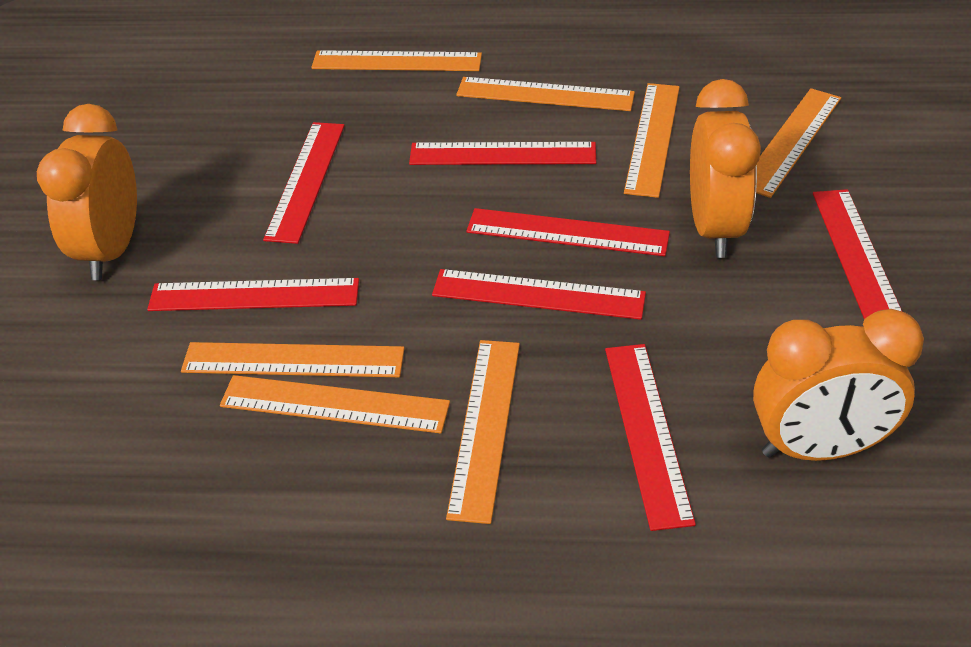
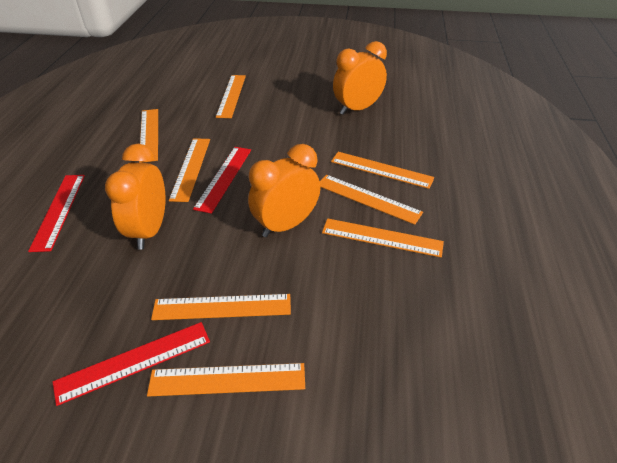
orange ruler: [181,342,404,377] [220,375,450,433] [311,50,482,71] [446,340,520,524] [456,77,635,111] [624,83,680,198] [756,88,841,198] = 7 -> [139,109,158,163] [147,363,305,396] [151,294,291,320] [169,138,210,202] [216,75,246,118] [320,175,423,225] [322,218,444,257] [331,152,434,189] = 8
red ruler: [147,278,359,311] [263,122,345,244] [409,142,596,165] [432,269,646,320] [466,208,670,257] [605,344,696,531] [813,189,902,319] = 7 -> [28,175,85,252] [53,322,210,406] [193,147,251,214] = 3

